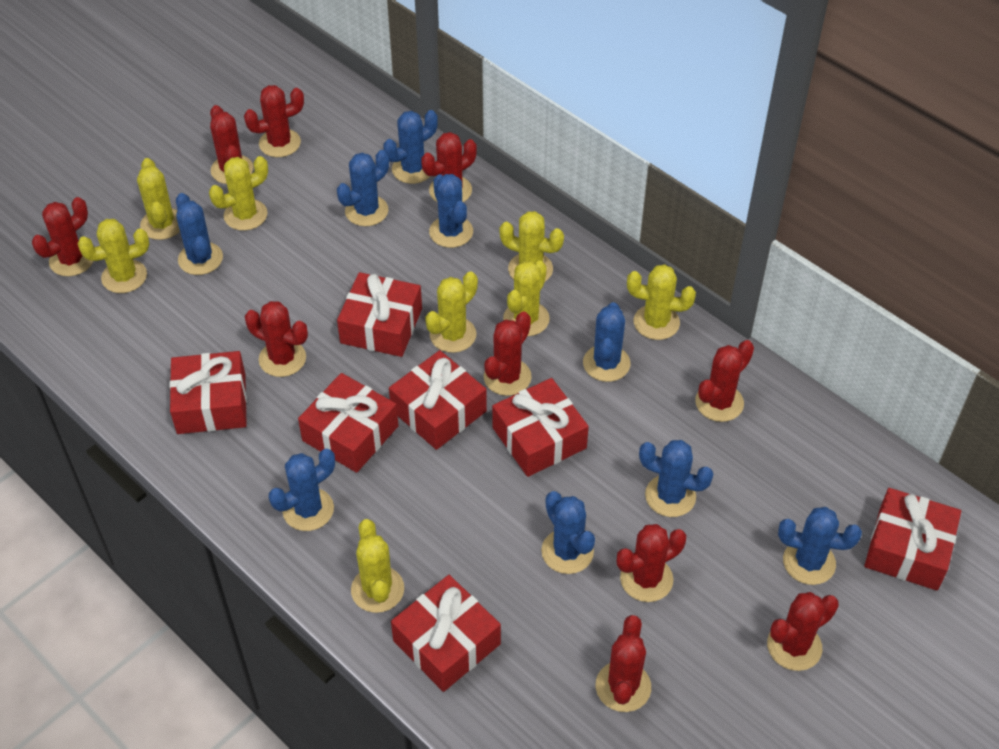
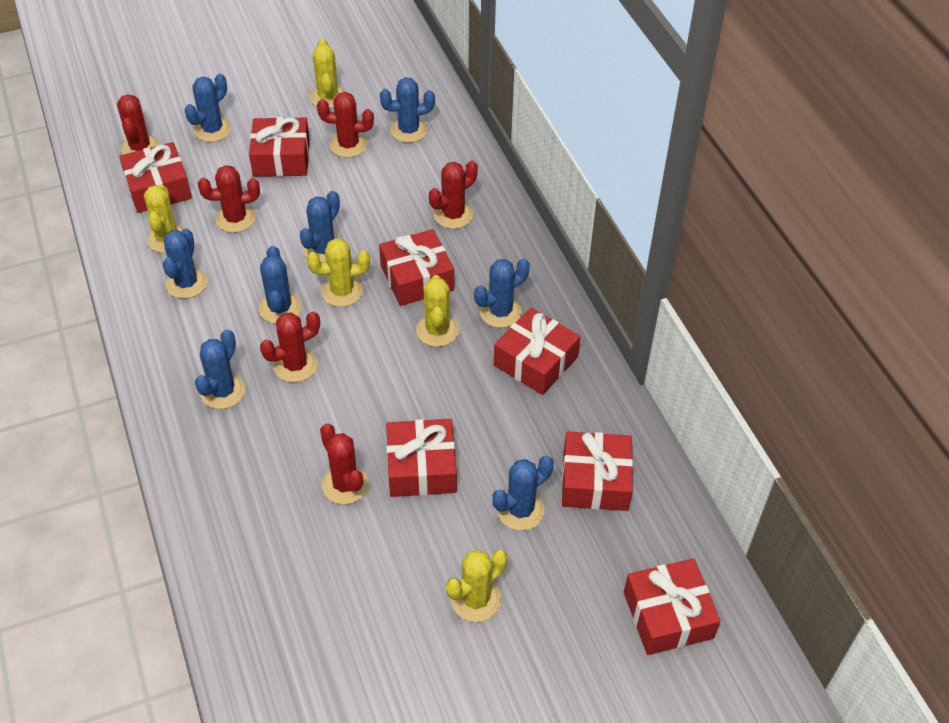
blue cactus: [176,193,223,275] [269,449,335,531] [337,150,389,226] [383,110,438,184] [429,174,473,248] [541,491,595,574] [583,302,630,382] [639,440,713,517] [778,507,862,585] = 9 -> [163,229,208,299] [184,74,231,142] [195,329,245,409] [259,246,301,324] [300,191,340,262] [380,77,435,143] [474,258,530,328] [492,456,554,531] = 8
red cactus: [32,197,93,276] [210,105,253,184] [244,85,304,157] [245,301,308,377] [421,132,477,202] [484,312,532,396] [596,615,651,712] [617,524,686,602] [695,340,754,422] [767,592,839,671] = 10 -> [117,94,159,155] [198,165,260,233] [260,312,320,382] [317,92,374,158] [320,424,369,505] [429,160,478,229] = 6
yellow cactus: [77,219,149,293] [137,158,180,240] [209,156,268,231] [351,519,404,613] [425,272,478,353] [500,211,564,282] [503,261,550,336] [627,264,696,340] = 8 -> [144,185,184,253] [307,238,370,307] [310,39,345,109] [416,275,459,347] [446,550,507,622] = 5

